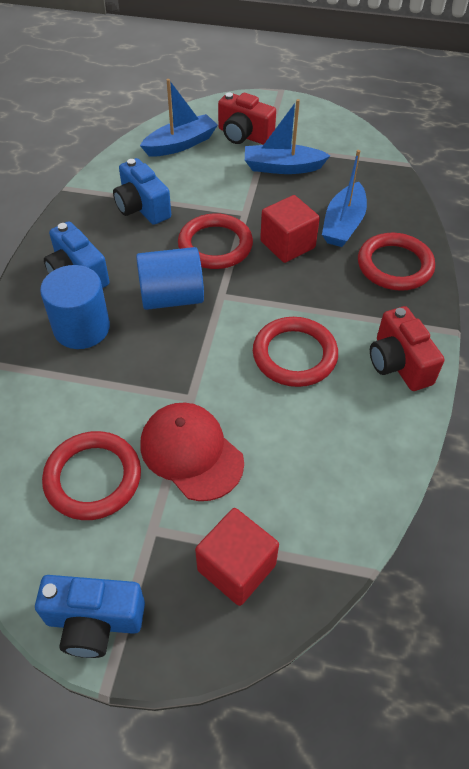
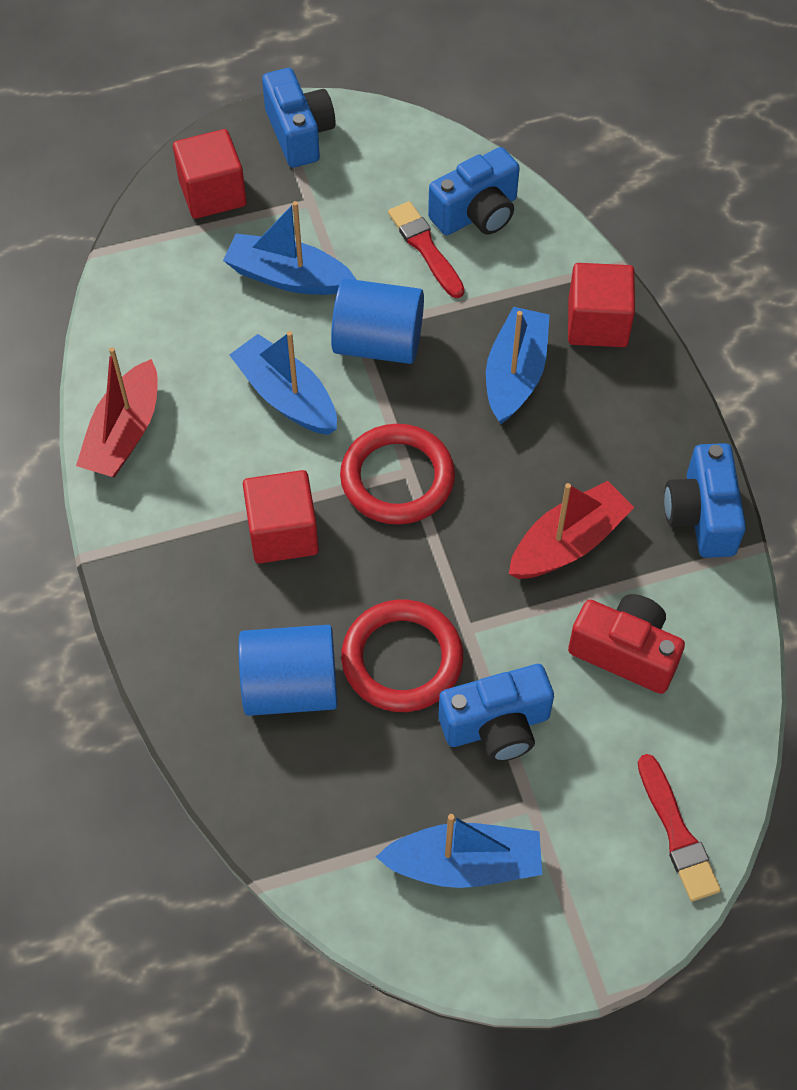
blue boat: [140,79,218,157] [245,99,331,174] [322,150,367,247] = 3 -> [223,201,356,295] [229,331,337,435] [376,814,542,888] [486,307,550,424] = 4
blue camera: [35,575,145,658] [44,221,110,288] [113,158,171,225] = 3 -> [262,68,336,168] [428,147,520,235] [438,664,554,762] [664,443,746,558] = 4
red boat: none = 0 -> [76,347,158,477] [509,481,635,579] = 2
red brush: none = 0 -> [388,201,465,298] [638,754,721,901] = 2
red camera: [218,92,276,145] [370,306,444,391] = 2 -> [568,594,685,694] = 1
red cap: [141,403,244,501] = 1 -> none = 0
red cube: [195,508,279,606] [260,195,320,263] = 2 -> [173,129,246,219] [243,470,319,563] [568,263,635,347] = 3
red ring: [42,431,141,520] [178,213,253,269] [253,317,338,387] [358,233,435,291] = 4 -> [340,424,455,525] [341,600,463,712] = 2

